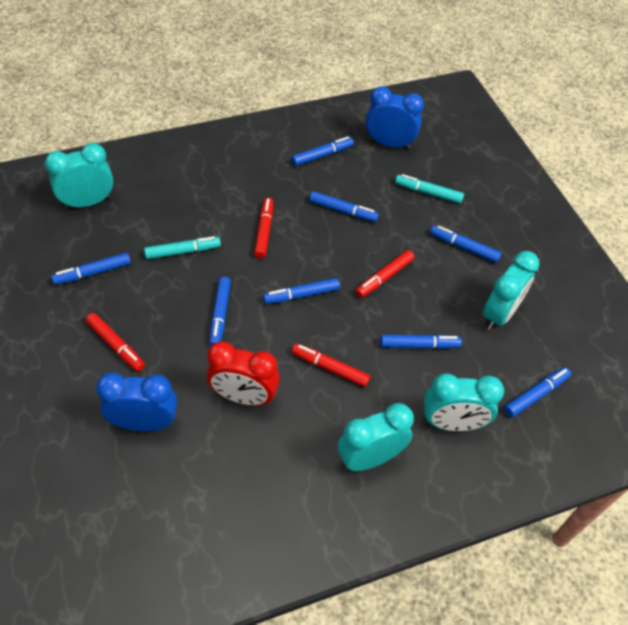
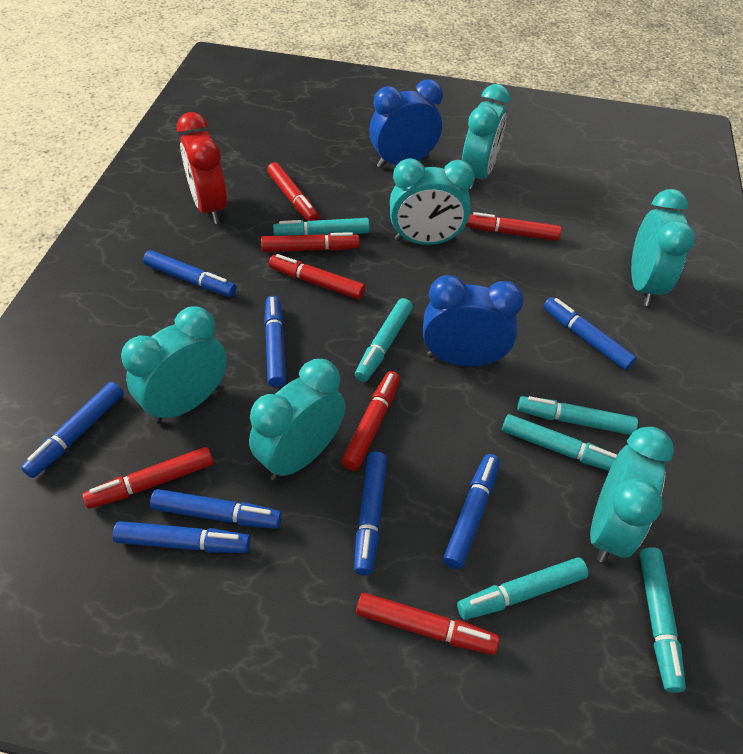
red marker: [86,313,145,372] [254,198,273,259] [292,343,370,387] [356,250,415,298] = 4 -> [82,447,214,509] [261,232,359,252] [267,162,319,221] [269,254,365,299] [341,371,400,471] [356,593,499,655] [466,212,561,241] = 7
turquoise clock: [45,143,113,209] [337,403,414,471] [424,373,504,431] [483,251,539,330] = 4 -> [121,307,227,423] [249,359,345,480] [390,158,474,245] [462,84,510,189] [590,427,674,563] [631,189,695,306] = 6
turquoise marker: [144,236,221,259] [395,174,464,204] = 2 -> [273,218,370,236] [355,298,413,382] [457,557,588,620] [502,414,617,471] [517,396,638,435] [640,547,686,693] = 6

